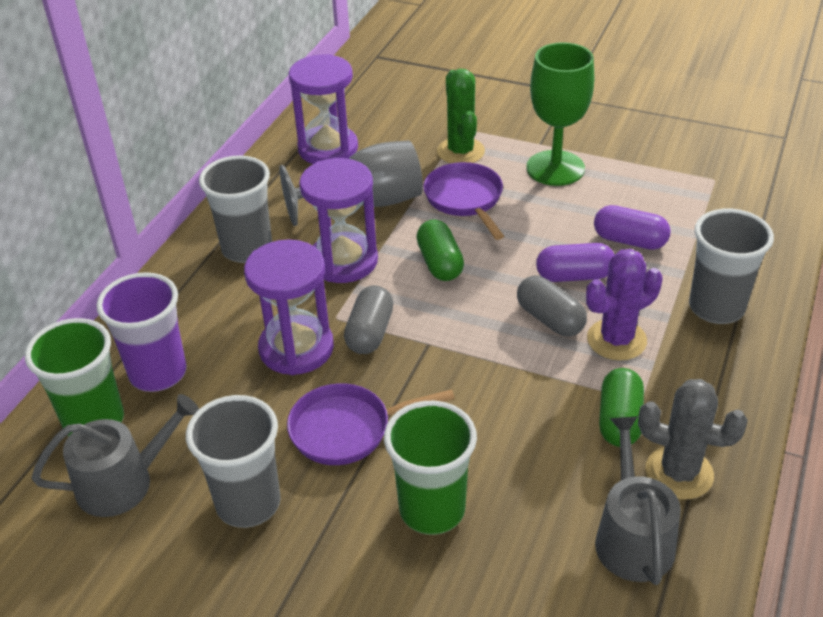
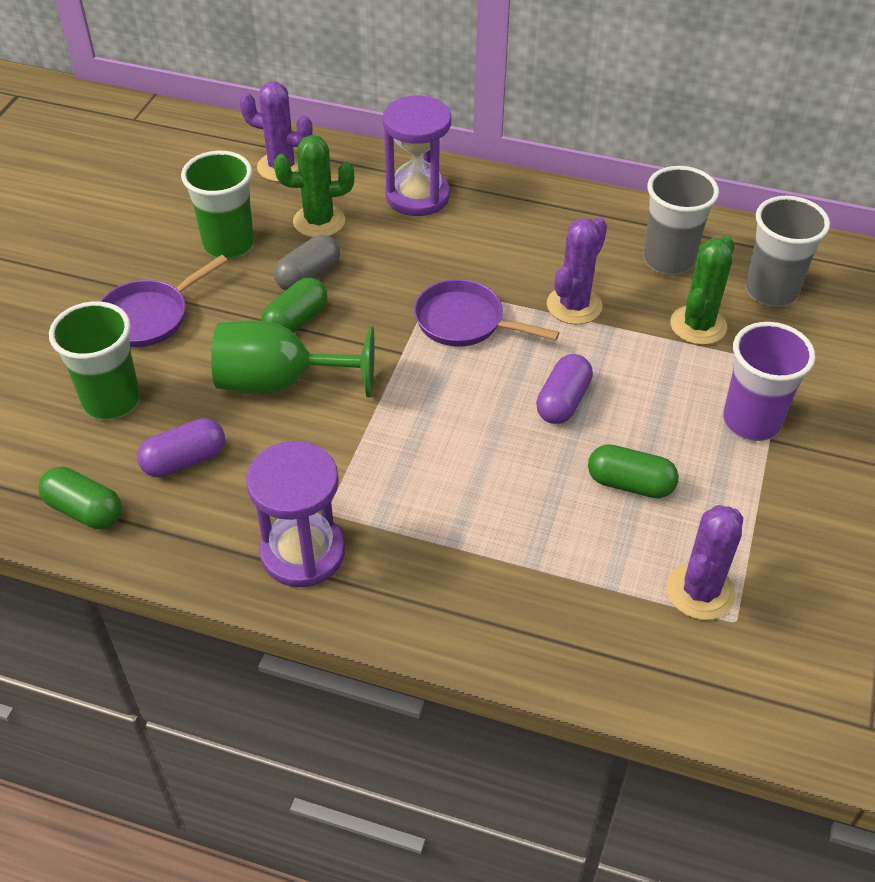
green cactus: [437,69,485,164] = 1 -> [274,135,354,238] [670,236,735,345] = 2
green capsule: [417,220,464,281] [599,368,644,447] = 2 -> [39,467,122,529] [261,277,327,333] [588,444,679,498] = 3
grey cactus: [638,379,748,500] = 1 -> none = 0
grey capsule: [344,285,393,354] [517,276,587,337] = 2 -> [274,235,340,290] = 1
grey cup: [186,395,281,528] [199,155,272,263] [689,209,774,324] = 3 -> [643,166,719,275] [745,196,830,307] = 2
grey goblet: [279,140,423,226] = 1 -> none = 0
grey watering can: [32,394,199,517] [595,416,681,585] = 2 -> none = 0
purple cactus: [586,249,663,361] = 1 -> [239,82,313,182] [547,217,607,324] [667,505,743,620] = 3
purple hourglass: [244,239,334,375] [289,54,358,164] [299,158,378,283] = 3 -> [246,441,345,587] [383,96,451,216] = 2

